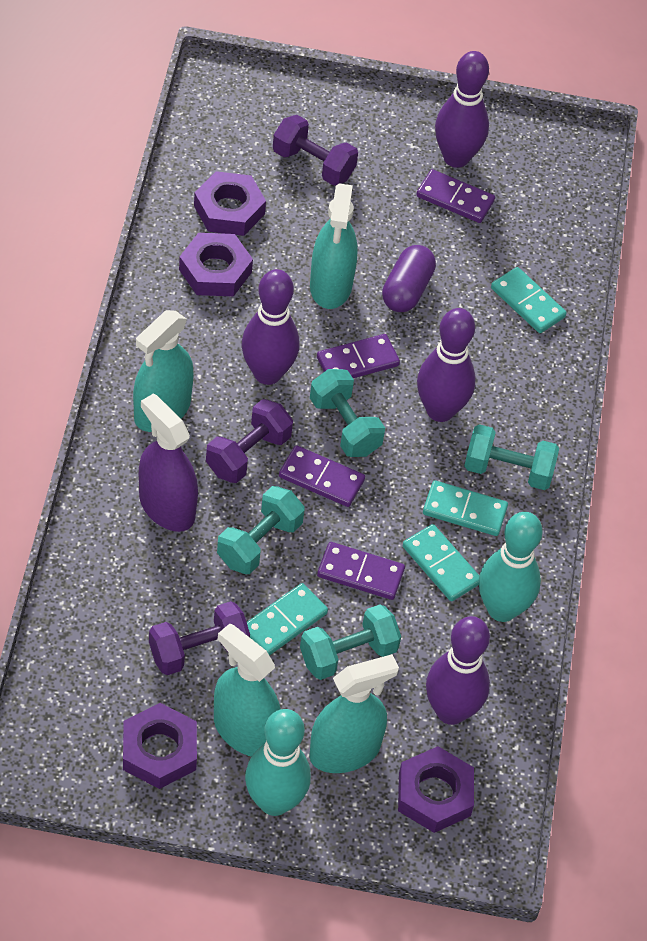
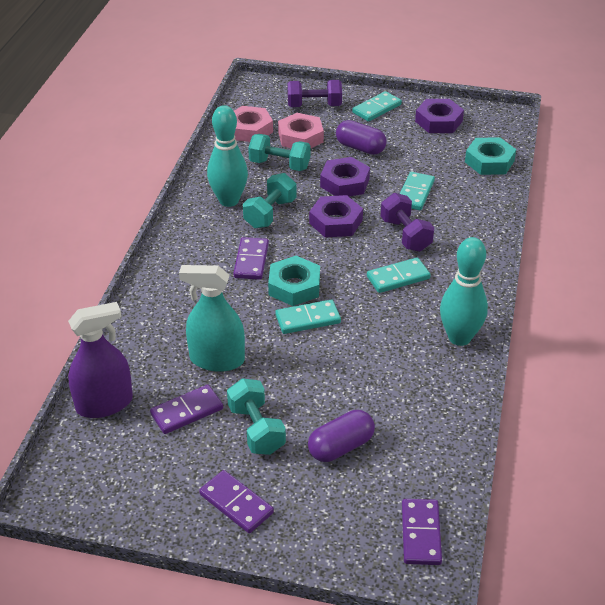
pink nut: none = 0 -> [234,106,273,142] [278,113,324,148] = 2
purple bowling pin: [241,269,299,385] [417,308,476,422] [426,616,490,725] [435,51,489,168] = 4 -> none = 0
purple capsule: [382,245,436,312] = 1 -> [308,410,375,462] [336,120,386,155] = 2
purple dumbbell: [149,601,250,675] [206,399,293,483] [273,115,358,186] = 3 -> [287,80,342,107] [381,193,434,252] = 2
purple nut: [123,703,197,789] [179,233,253,297] [194,171,266,236] [398,746,474,833] = 4 -> [309,195,363,238] [320,157,370,196] [415,99,464,133] = 3
turquoise dumbbell: [217,486,305,574] [300,604,401,680] [310,369,385,457] [464,424,559,490] = 4 -> [227,378,286,455] [243,173,296,228] [248,134,311,171] = 3
turquoise nut: none = 0 -> [268,256,320,306] [465,137,516,175] = 2
turquoise spray bottle: [133,310,194,432] [214,624,281,757] [309,654,399,773] [310,184,358,309] = 4 -> [179,265,245,372] = 1

